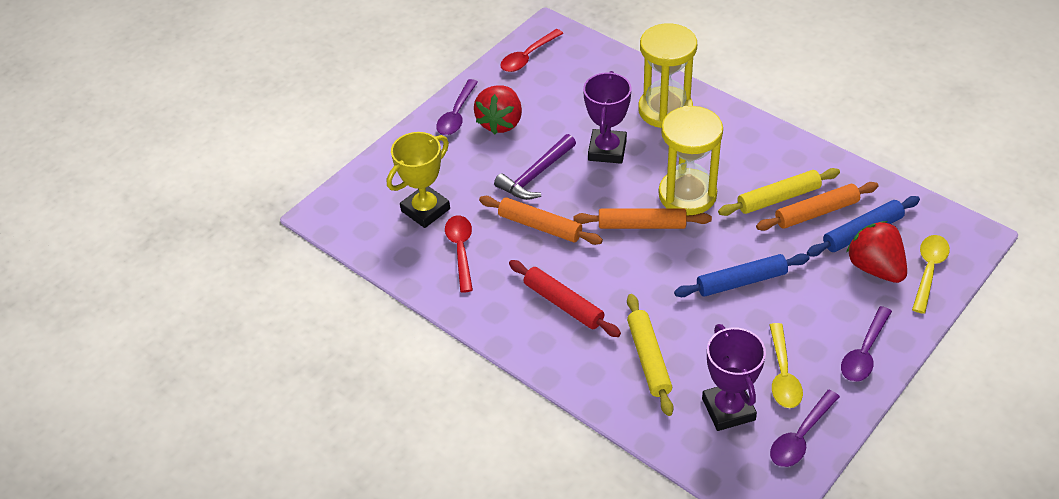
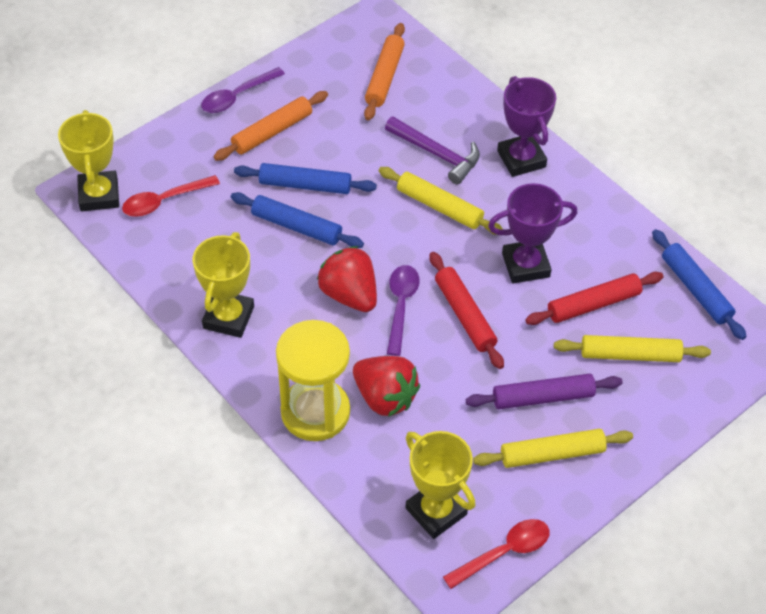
blue rolling pin: [674,253,810,297] [807,196,920,257] = 2 -> [231,192,364,248] [234,163,377,194] [652,229,747,340] = 3
orange rolling pin: [479,196,603,245] [574,208,712,229] [756,182,878,231] = 3 -> [213,91,328,161] [364,23,405,120] = 2
purple rolling pin: none = 0 -> [466,374,623,409] = 1
purple spoon: [436,79,478,135] [770,390,840,467] [841,306,892,382] = 3 -> [201,67,285,113] [387,265,420,356] = 2
red rolling pin: [509,260,621,337] = 1 -> [430,252,504,369] [525,272,663,325] = 2
yellow hourglass: [638,23,697,128] [659,106,723,215] = 2 -> [276,320,350,441] = 1
yellow rolling pin: [627,294,674,416] [718,168,840,216] = 2 -> [379,167,503,235] [473,429,633,468] [554,335,711,362] = 3
yellow spoon: [769,323,803,408] [912,235,950,314] = 2 -> none = 0
yellow trophy: [387,132,450,228] = 1 -> [58,110,119,212] [193,232,254,338] [406,431,475,539] = 3

